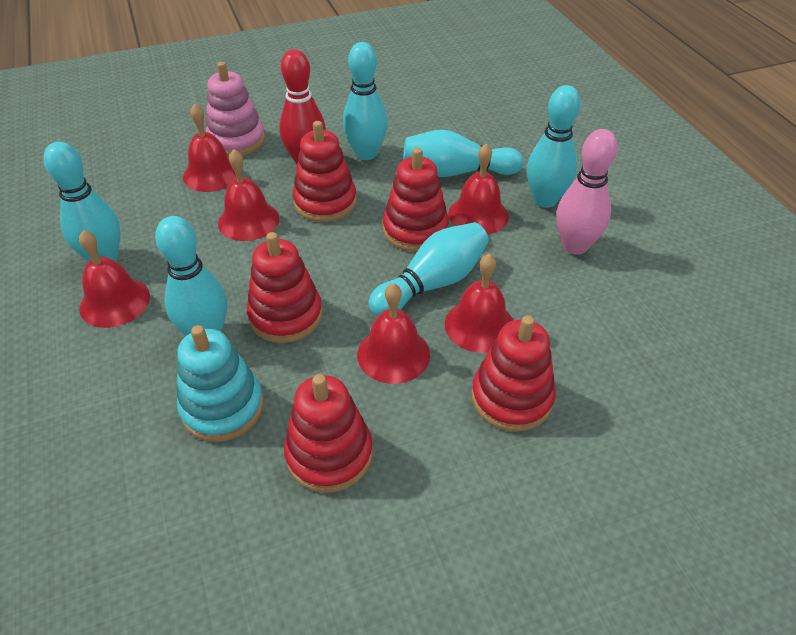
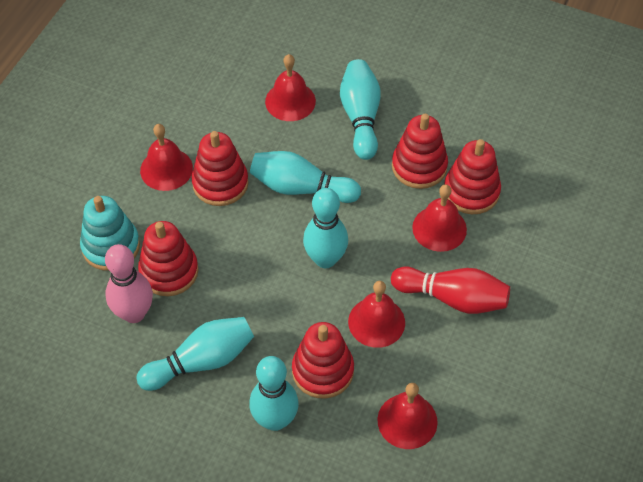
pink stacking toy: [206,62,265,156] = 1 -> none = 0
red bell: [79,230,150,328] [183,104,237,192] [218,149,279,241] [357,283,430,384] [445,254,513,353] [448,144,509,235] = 6 -> [140,124,193,191] [265,54,316,121] [348,281,405,348] [377,383,438,449] [412,184,467,252] = 5
turquoise bowling pin: [44,142,120,262] [155,216,227,336] [342,42,388,160] [368,222,489,317] [403,130,524,177] [527,85,581,208] = 6 -> [136,317,254,391] [249,356,299,431] [250,151,361,203] [303,188,348,268] [340,59,381,160] = 5

